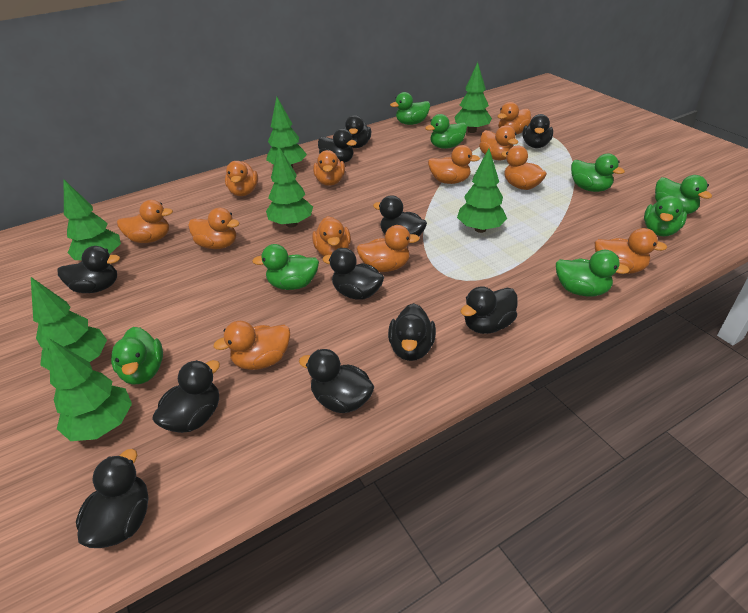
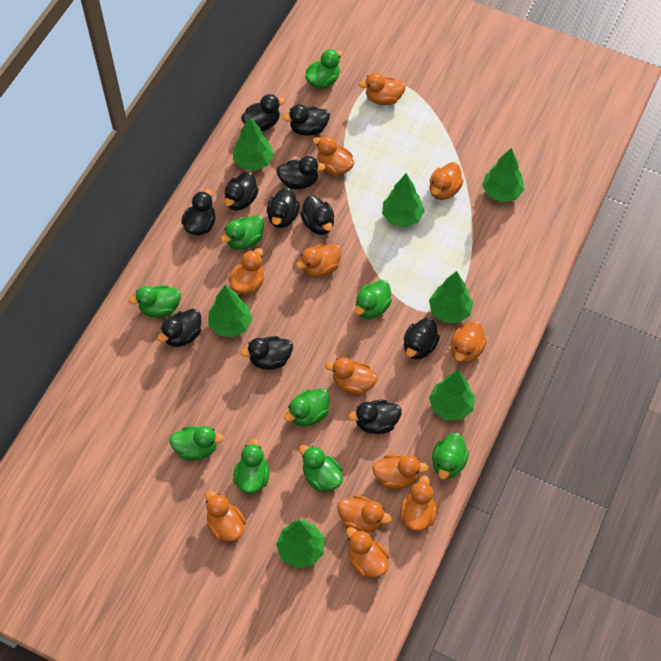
green duck: [111,327,163,385] [252,244,319,290] [390,92,430,125] [425,114,467,149] [556,250,630,296] [571,154,625,192] [644,195,687,236] [655,175,712,214] = 8 -> [129,285,181,317] [169,426,224,460] [221,215,264,250] [233,438,269,494] [284,388,330,427] [299,445,343,492] [305,49,343,89] [355,280,392,319] [432,433,469,479] = 9

